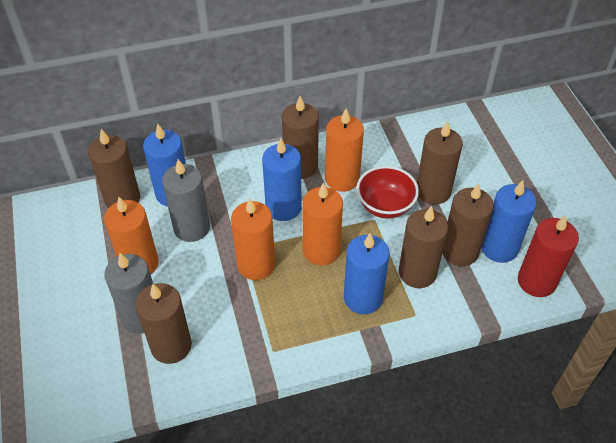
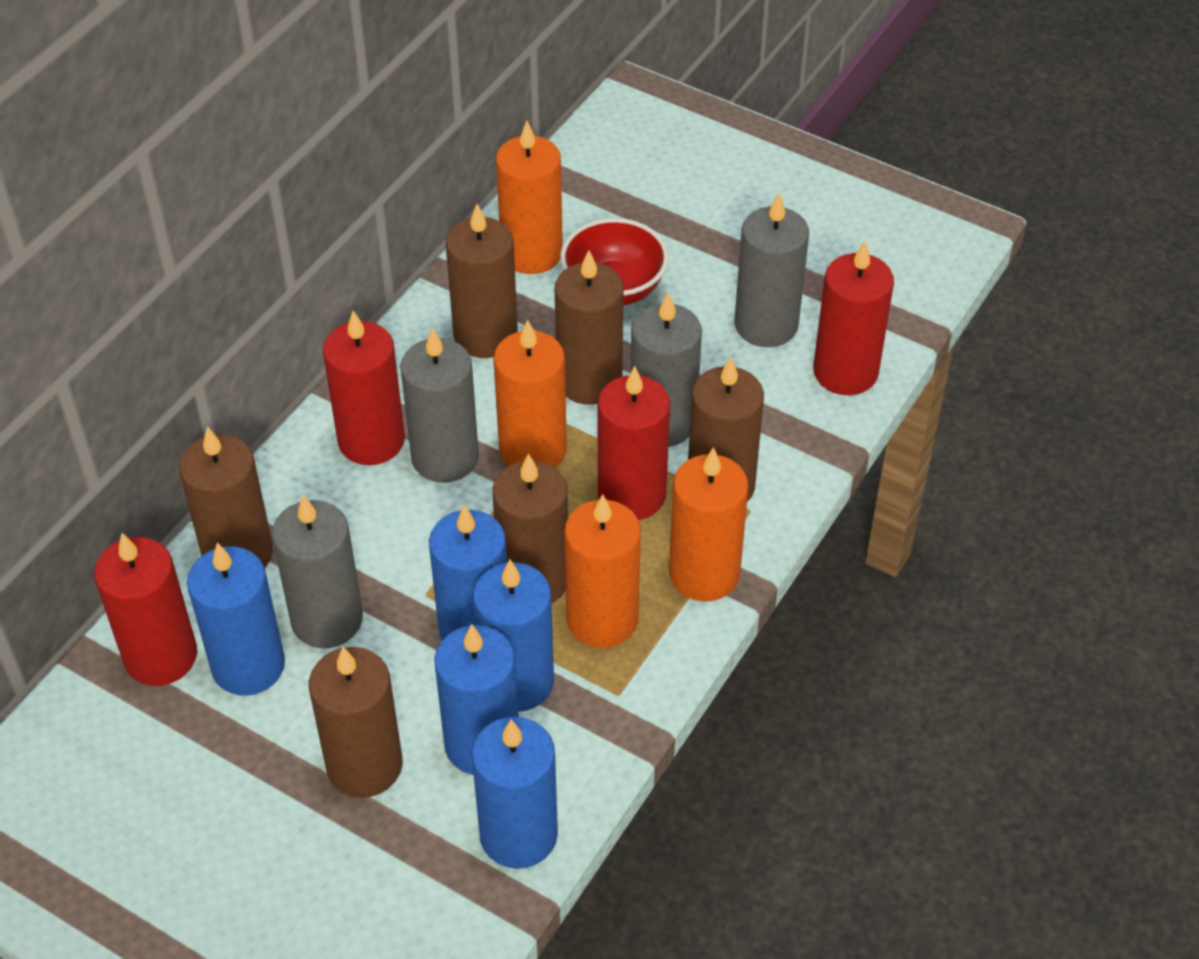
blue candle: [143,124,186,206] [262,138,301,221] [344,233,390,314] [481,180,537,263] = 4 -> [187,542,285,696] [429,505,507,640] [434,624,519,775] [472,717,558,869] [473,559,554,712] = 5
grey candle: [104,253,153,334] [162,159,210,242] = 2 -> [272,495,363,648] [400,327,479,483] [631,292,702,447] [735,193,809,347] = 4
red candle: [518,215,579,297] = 1 -> [94,533,197,686] [323,311,405,465] [598,366,670,520] [813,241,894,395] = 4

